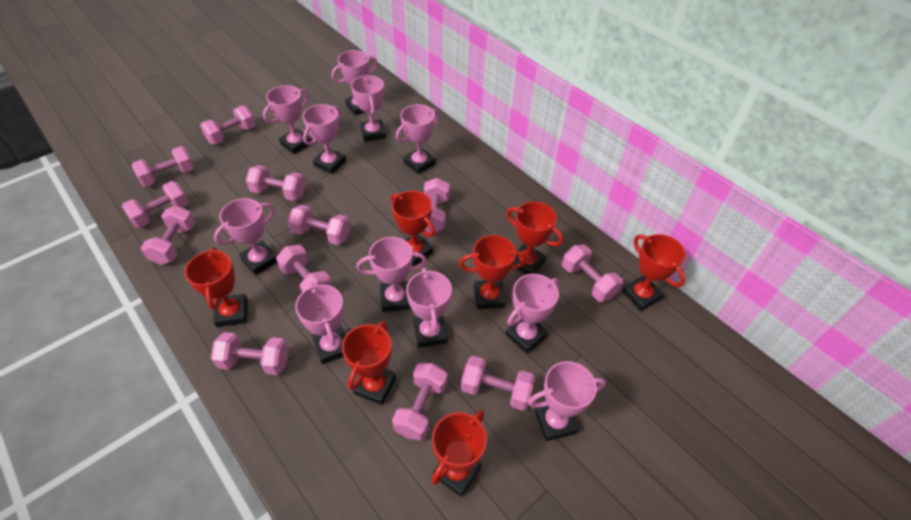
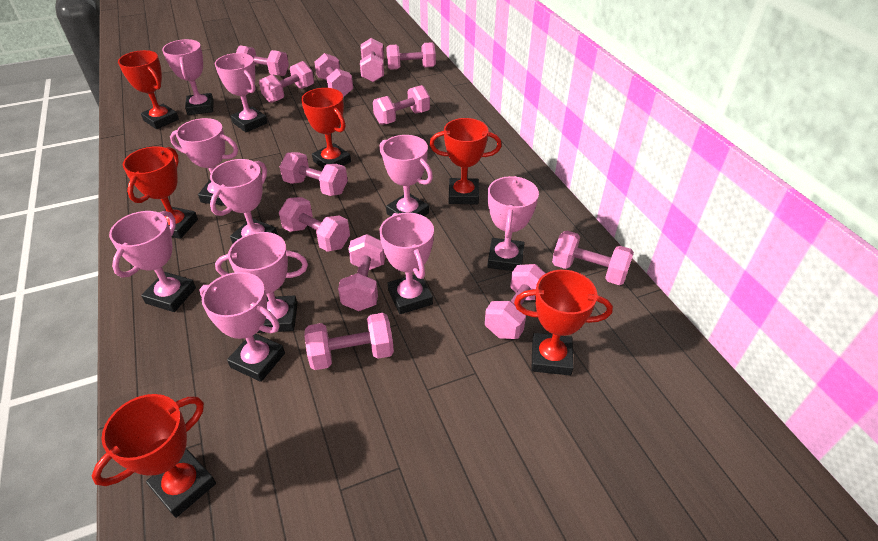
pink trophy: [214,198,277,275] [263,85,311,154] [295,283,345,365] [303,104,346,174] [331,50,378,116] [351,75,386,142] [356,237,427,312] [396,104,440,174] [406,268,452,348] [505,274,559,354] [528,361,606,441] = 11 -> [109,211,196,312] [162,39,214,115] [170,118,238,206] [200,272,285,382] [210,159,278,244] [215,53,268,132] [215,232,308,333] [379,135,433,216] [379,212,434,314] [487,176,539,271] = 10
red trophy: [185,248,248,327] [342,321,396,405] [391,191,435,266] [431,410,487,497] [459,235,528,309] [506,202,563,275] [622,234,686,311] = 7 -> [92,394,216,518] [118,50,179,129] [123,146,198,239] [301,88,351,168] [430,118,502,205] [514,270,613,376] = 6

